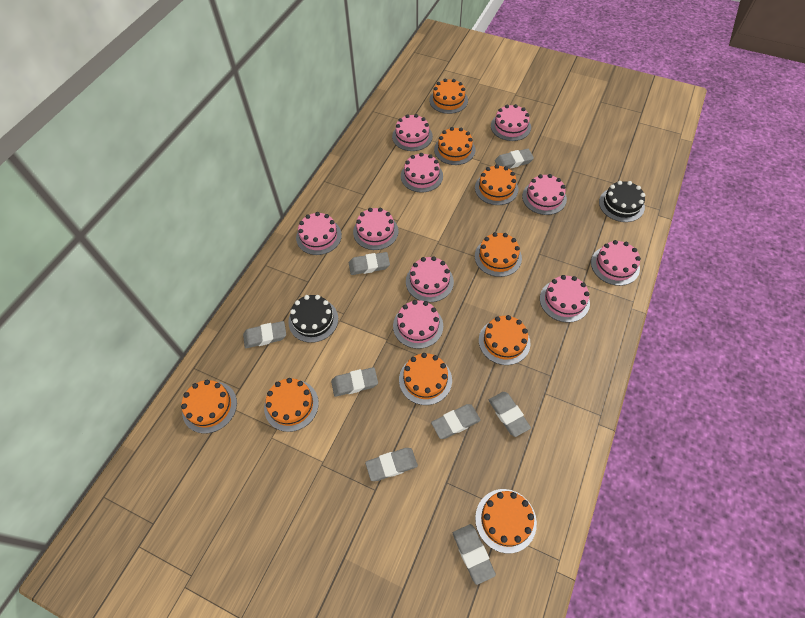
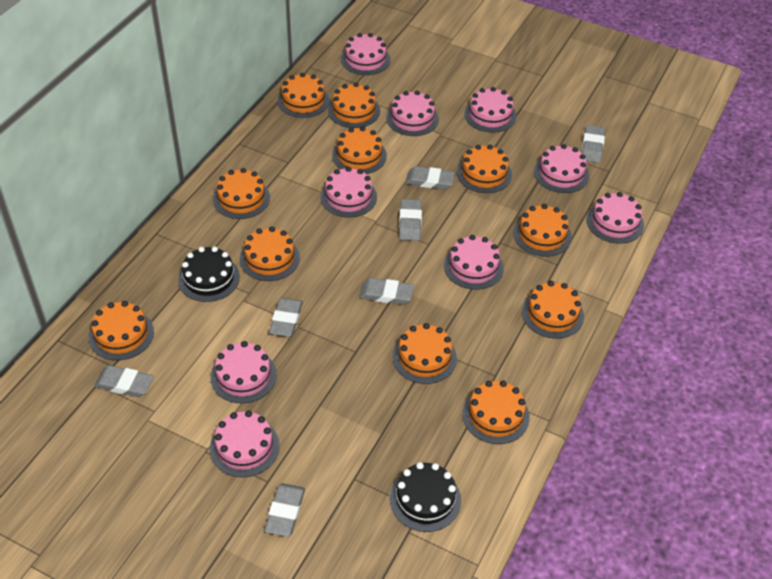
grey eraser: [243,321,286,348] [331,367,378,397] [349,252,390,275] [365,448,418,481] [431,404,481,439] [453,524,496,585] [489,392,531,437] [495,149,534,169] = 8 -> [94,365,154,397] [265,483,305,537] [269,298,303,337] [359,278,414,305] [399,199,422,241] [405,166,455,190] [582,125,605,163] = 7
orange cake: [181,380,237,434] [264,378,319,432] [399,353,452,405] [429,79,468,114] [434,127,475,165] [475,165,518,205] [475,232,522,277] [475,489,537,553] [479,315,531,365] = 9 -> [89,301,154,360] [213,168,270,219] [240,227,300,281] [278,73,330,118] [328,83,380,128] [332,127,387,174] [392,323,457,384] [457,145,512,193] [462,381,530,444] [513,204,572,257] [522,281,584,339] = 11
pink cake: [296,212,342,255] [353,208,398,250] [392,114,433,151] [393,300,443,349] [401,153,443,192] [406,256,454,302] [491,104,531,141] [522,174,567,215] [540,275,590,323] [591,240,641,286] = 10 -> [210,410,280,477] [211,341,277,403] [321,167,377,217] [341,33,391,75] [386,91,439,136] [444,235,504,290] [464,87,517,133] [534,144,589,193] [586,192,644,244] = 9

